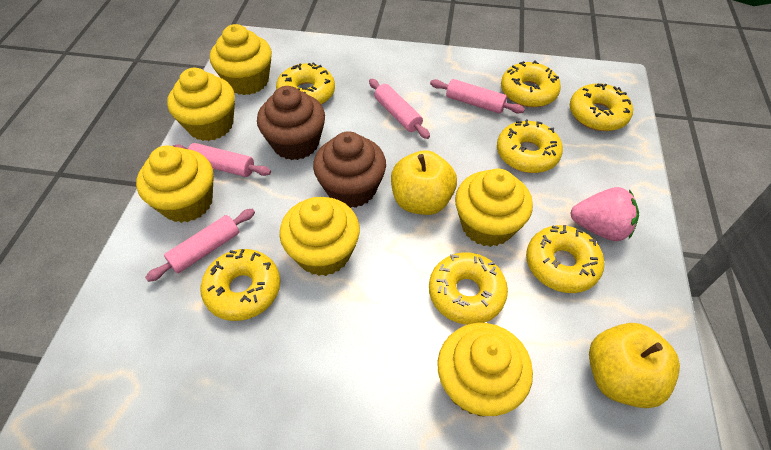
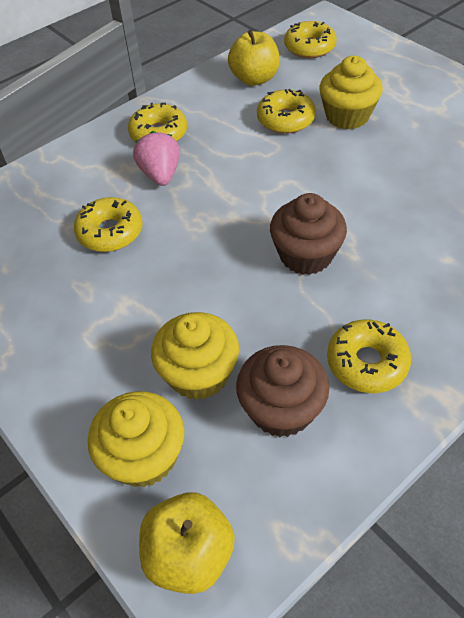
pink rolling pin: [145,209,255,282] [173,143,271,177] [369,79,430,139] [430,79,525,114] = 4 -> none = 0
yellow cupcake: [136,146,214,223] [167,68,235,141] [210,24,272,95] [280,197,360,276] [437,323,533,417] [455,169,533,247] = 6 -> [88,391,184,487] [151,312,239,400] [319,56,383,129] = 3
yellow donut: [200,249,280,321] [276,62,335,104] [429,252,508,325] [497,119,563,173] [501,60,561,107] [526,225,604,293] [570,83,633,131] = 7 -> [74,197,142,252] [128,103,187,141] [257,89,316,134] [284,21,337,58] [327,320,411,393] = 5

